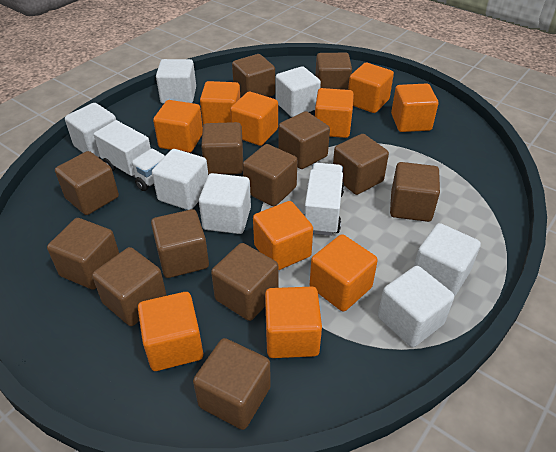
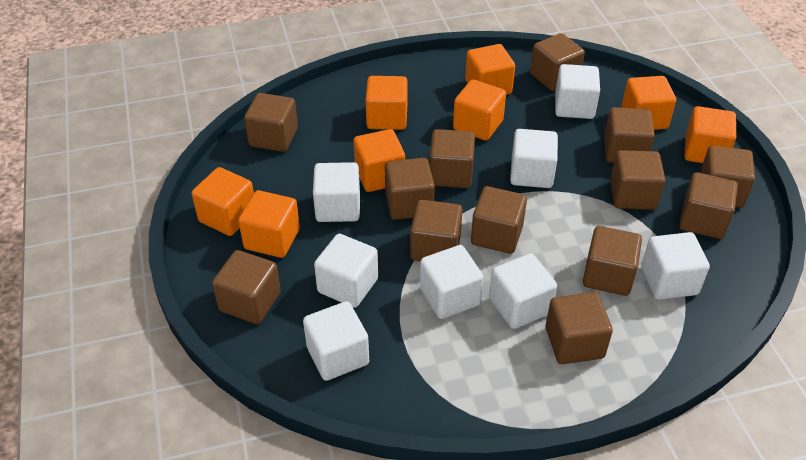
orange cube: [138,292,203,371] [153,100,203,153] [200,81,240,125] [230,92,278,146] [253,201,313,271] [265,287,322,358] [310,234,378,312] [315,88,354,138] [348,63,394,113] [391,83,438,132] = 10 -> [192,167,254,236] [238,190,300,258] [354,129,405,192] [365,76,408,130] [453,79,506,141] [465,44,515,95] [621,76,676,130] [685,106,736,163] = 8
white cube: [65,103,116,157] [152,149,208,210] [156,59,196,104] [199,173,251,234] [275,66,321,117] [378,266,454,347] [414,223,481,297] = 7 -> [303,301,369,381] [313,162,360,222] [314,234,378,308] [420,245,483,319] [489,254,557,329] [510,129,558,188] [555,64,600,119] [641,232,710,300] = 8
white truck: [94,120,165,191] [304,163,344,236] = 2 -> none = 0

